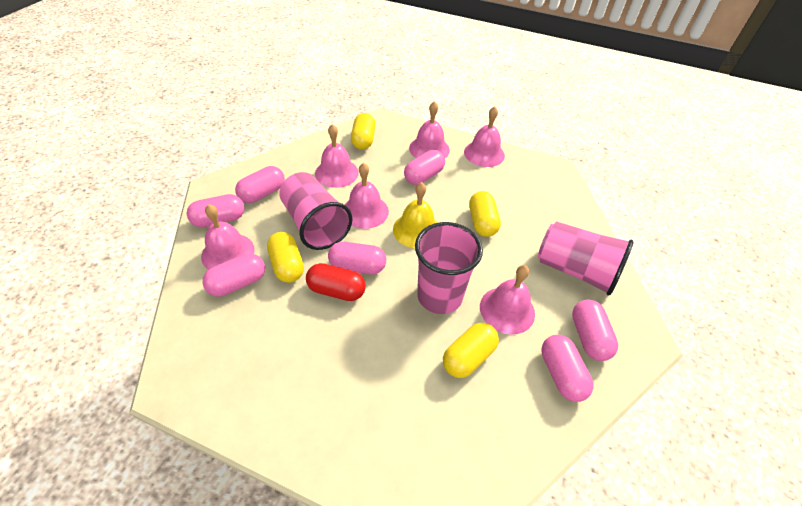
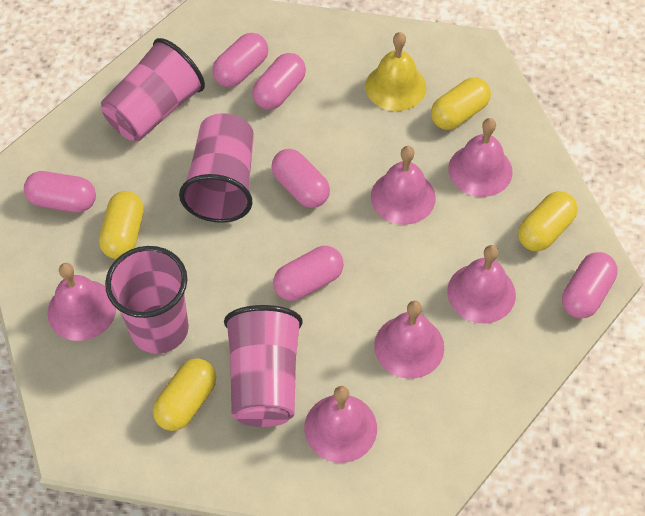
pink capsule: [187,194,245,227] [203,253,265,297] [235,166,285,203] [328,242,386,274] [404,150,445,185] [541,335,593,402] [572,299,618,361] = 7 -> [24,171,96,213] [212,33,268,87] [252,53,306,110] [271,149,330,208] [273,246,344,301] [562,252,618,318] = 6
pink cup: [279,172,353,250] [415,222,483,314] [538,221,634,296] = 3 -> [101,38,205,141] [105,246,189,354] [179,113,254,223] [224,305,303,427] = 4
red capsule: [306,263,366,301] = 1 -> none = 0

